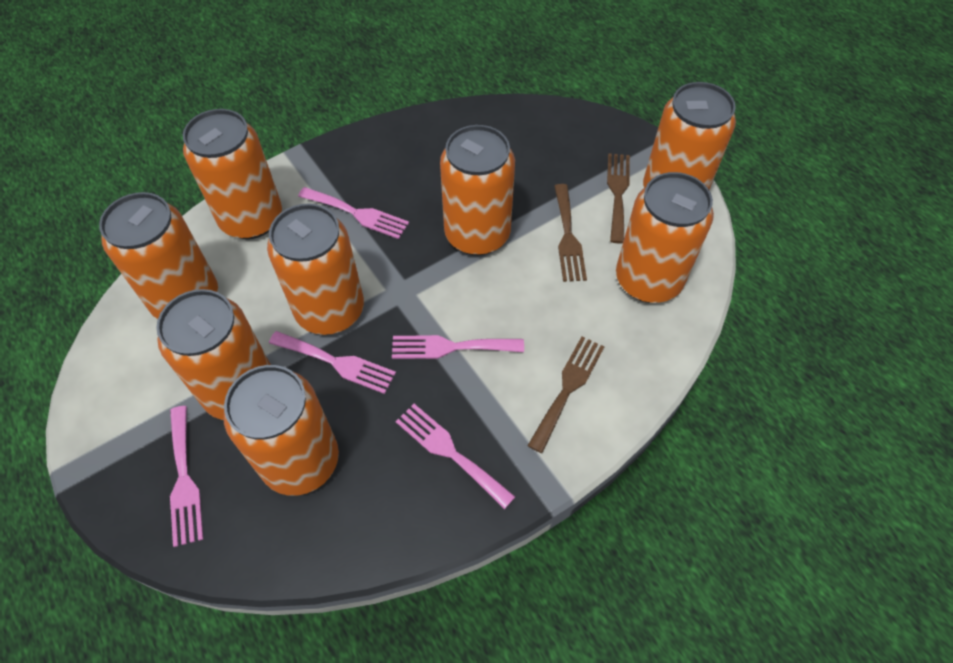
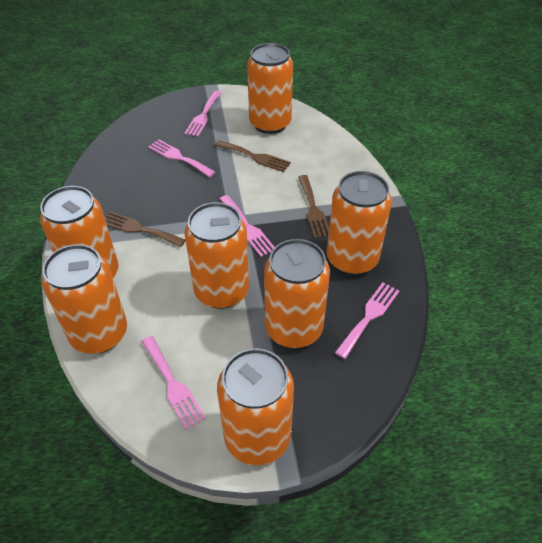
orange can: [99,192,218,319] [156,289,271,420] [183,109,282,239] [223,365,339,496] [267,203,364,335] [440,125,515,255] [616,172,714,303] [643,82,736,189] = 8 -> [40,186,118,278] [42,244,127,354] [184,202,249,309] [217,348,294,465] [247,43,293,134] [264,239,330,348] [327,171,392,275] = 7

